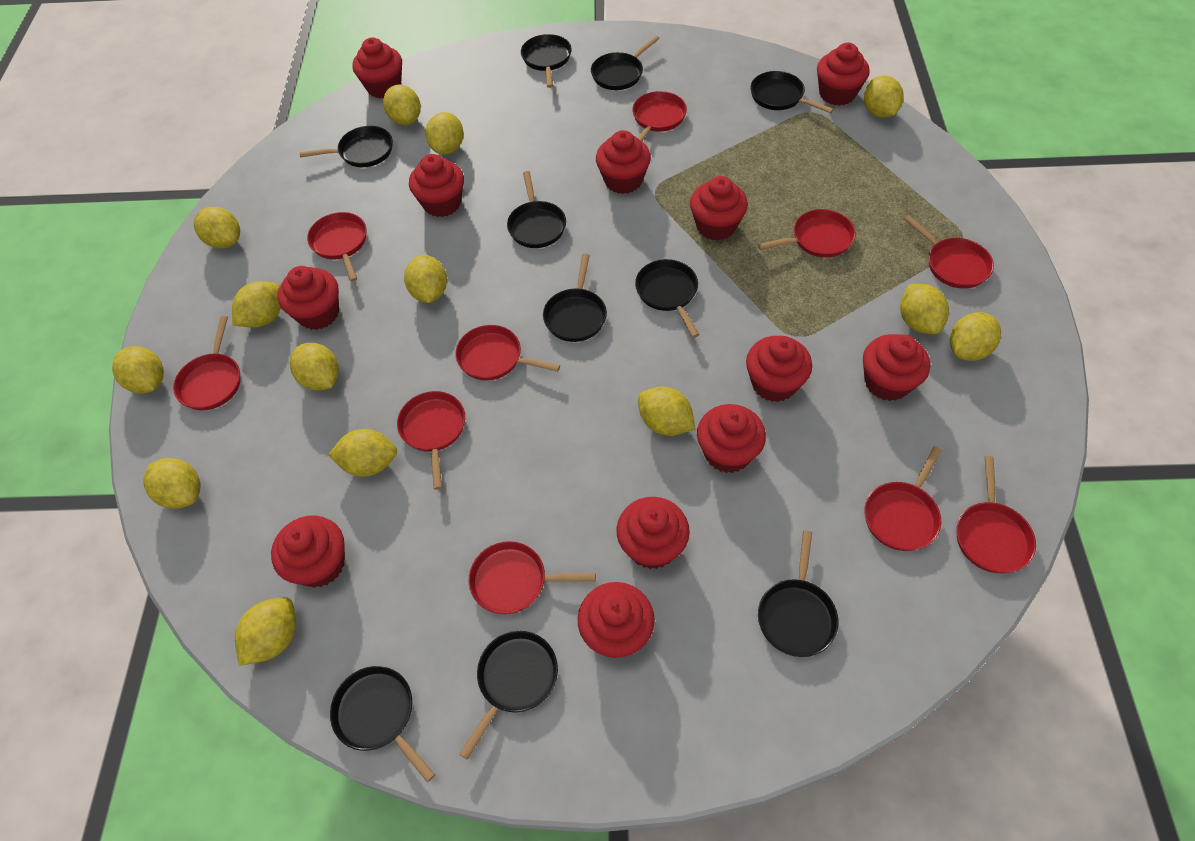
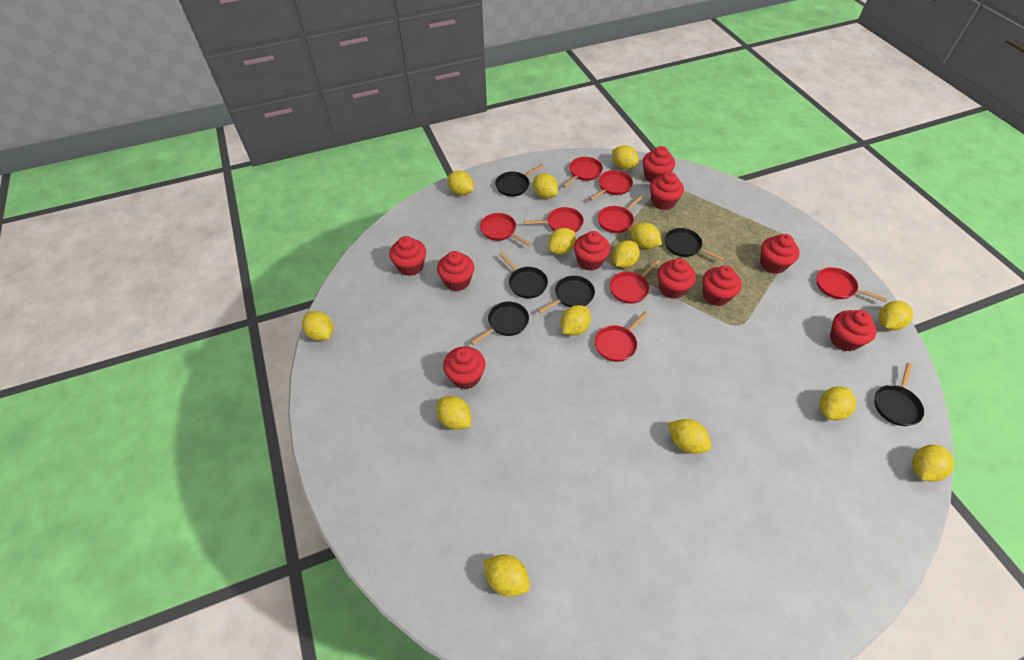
black pan: [299,126,393,167] [330,666,435,782] [459,631,558,760] [507,171,566,248] [521,34,572,88] [543,254,607,342] [591,36,660,90] [635,259,699,338] [750,71,834,114] [758,530,838,657] = 10 -> [471,302,529,345] [495,164,544,197] [499,252,548,298] [538,276,595,313] [665,228,725,261] [874,363,924,426] = 6
red cupcake: [271,516,345,588] [278,266,339,330] [352,38,402,99] [409,154,464,217] [578,582,655,658] [596,130,651,194] [616,497,690,569] [690,176,748,241] [697,404,766,473] [746,336,812,402] [817,43,870,106] [863,334,930,401] = 12 -> [389,236,426,276] [437,251,474,291] [443,346,486,389] [574,231,610,271] [643,146,675,183] [650,172,684,210] [658,258,696,299] [702,266,742,306] [760,234,800,274] [830,310,877,351] = 10
red pan: [173,316,241,411] [307,212,367,282] [397,391,465,490] [455,325,560,381] [469,541,596,614] [632,91,687,141] [758,209,856,258] [864,446,942,551] [904,215,994,289] [957,456,1036,573] = 10 -> [480,213,531,246] [524,207,584,233] [562,157,603,188] [589,170,633,201] [595,311,648,362] [598,195,643,233] [610,260,660,304] [816,267,887,302] = 8

